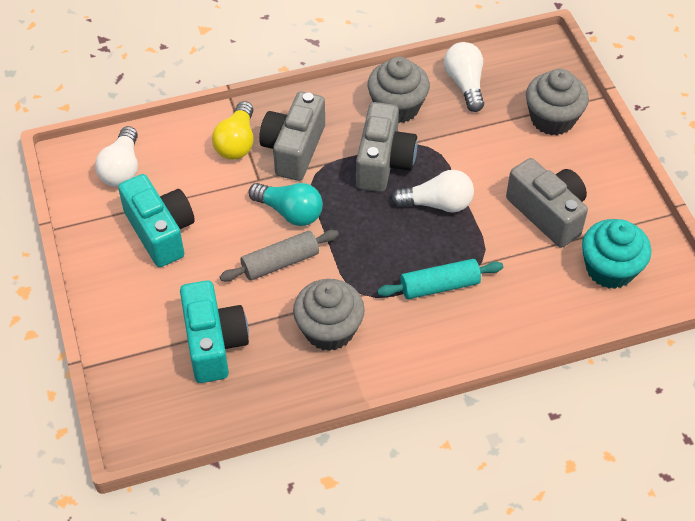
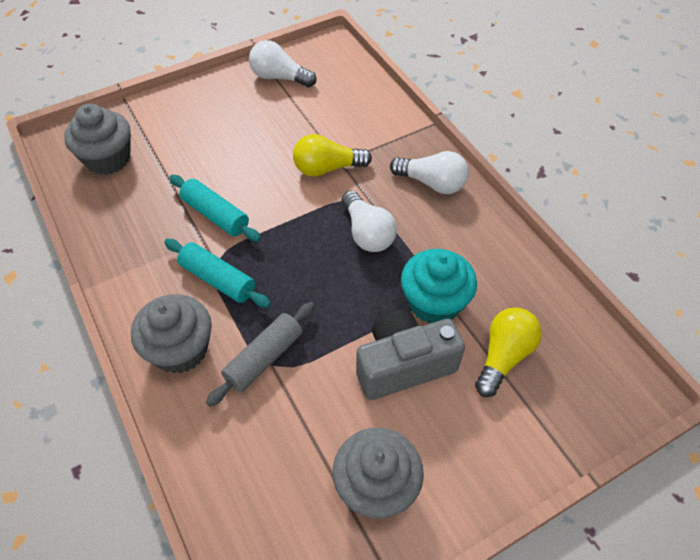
grey camera: [259,91,325,181] [356,102,417,192] [506,158,588,248] = 3 -> [356,310,465,400] = 1
turquoise camera: [118,174,195,267] [180,280,249,383] = 2 -> none = 0
turquoise light bulb: [249,183,323,226] = 1 -> none = 0
turquoise rolling pin: [377,259,503,299] = 1 -> [164,239,271,308] [170,175,261,242] = 2
yellow light bulb: [212,101,253,160] = 1 -> [293,134,372,177] [475,307,542,397] = 2

